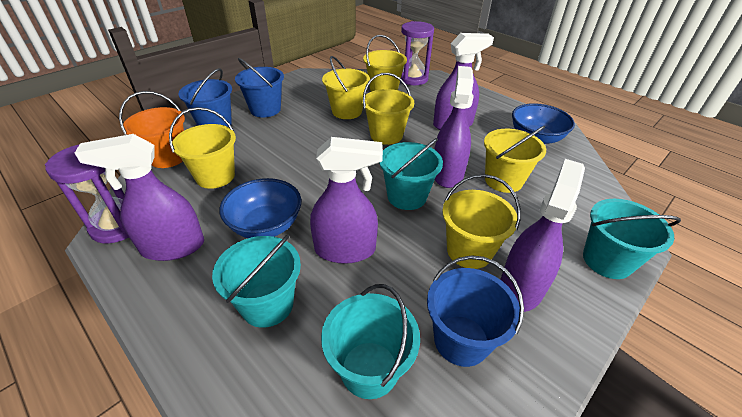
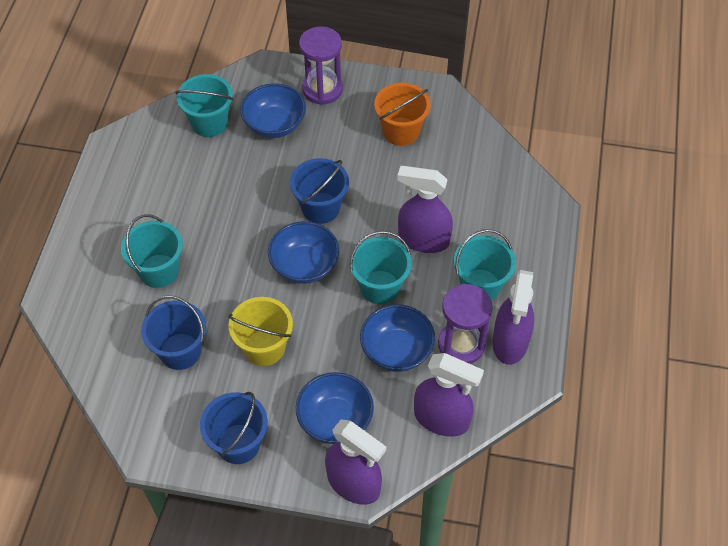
blue bowl: [219,178,301,238] [512,103,575,144] = 2 -> [240,83,306,138] [268,221,339,284] [296,372,374,444] [360,304,435,372] = 4
purple spray bottle: [75,134,204,261] [310,137,383,264] [433,33,494,130] [434,66,474,188] [500,159,585,312] = 5 -> [325,419,386,505] [397,166,453,253] [414,353,484,437] [492,270,534,365] = 4
yellow bucket: [169,107,236,189] [322,56,370,119] [362,73,414,145] [363,35,407,92] [442,174,521,269] [484,126,546,193] = 6 -> [229,297,293,366] = 1

